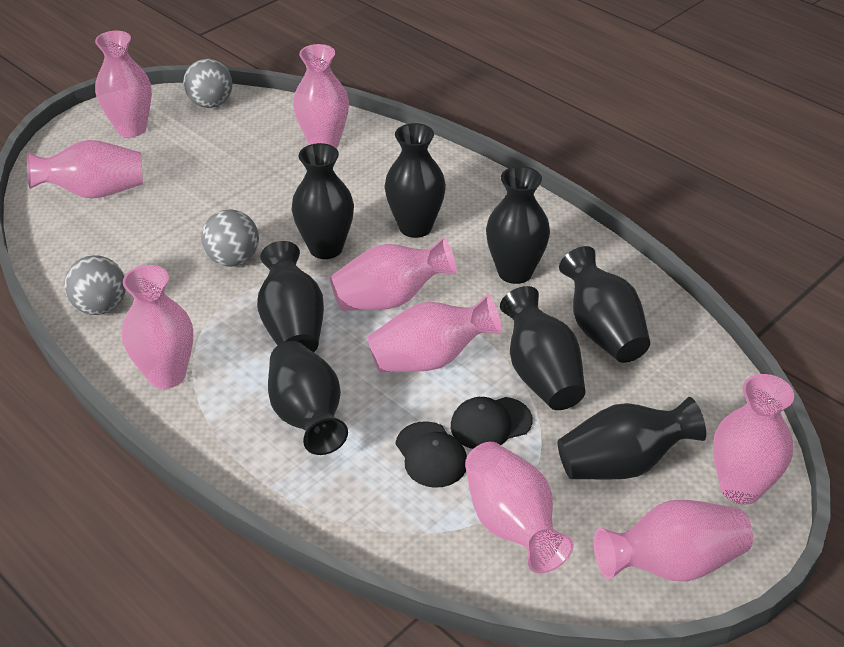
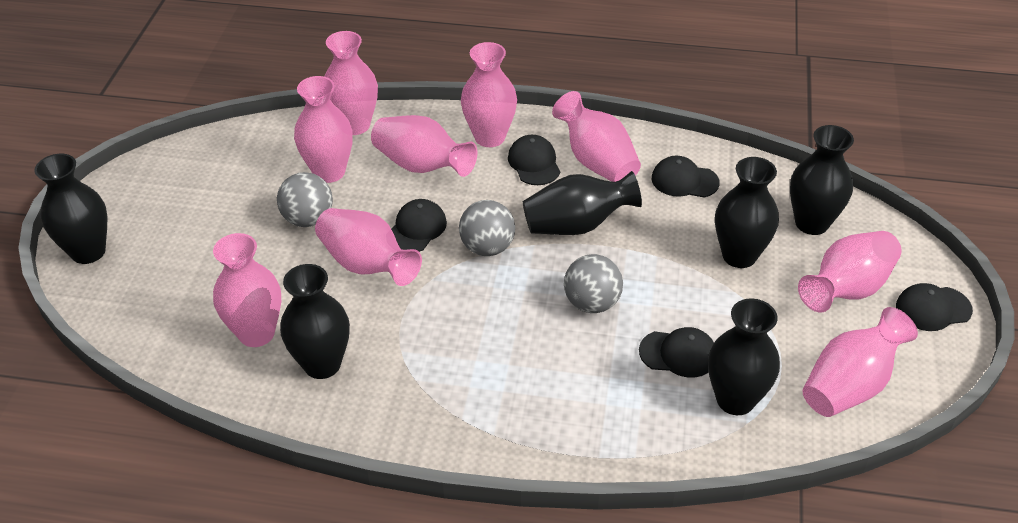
black cap: [395,421,467,488] [451,397,532,449] = 2 -> [391,199,447,252] [508,135,560,185] [639,327,714,377] [652,156,720,198] [896,283,973,331] = 5
black vase: [257,241,324,352] [268,341,348,455] [291,143,354,259] [385,123,446,238] [486,166,550,284] [500,286,585,410] [558,397,706,480] [559,246,650,363] = 8 -> [34,154,107,264] [280,264,350,379] [523,171,642,235] [708,298,780,415] [715,157,779,268] [790,125,854,235] = 6

